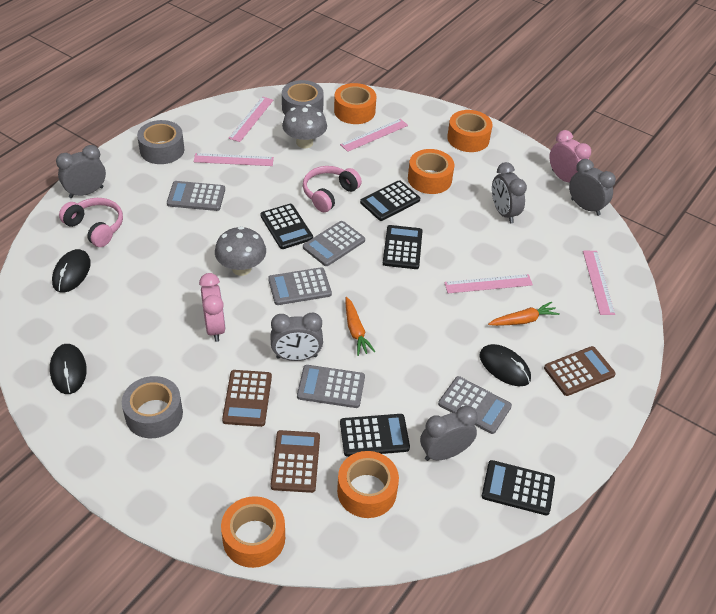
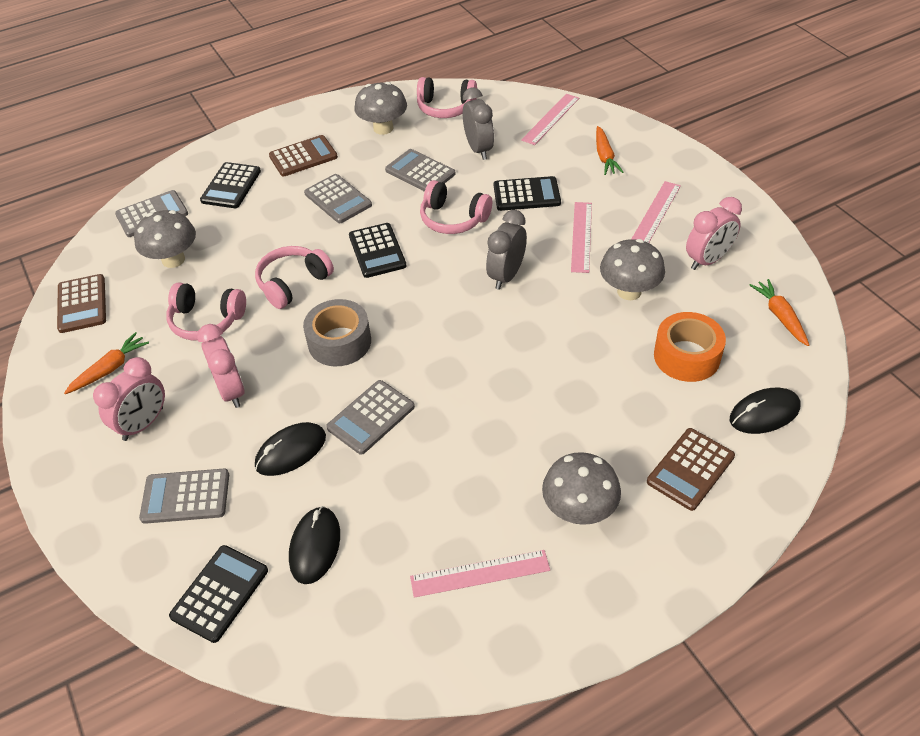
black calculator: [260,204,313,249] [340,414,410,457] [360,180,420,221] [383,225,423,269] [482,460,555,515] = 5 -> [169,545,268,643] [200,162,261,208] [349,223,406,278] [494,176,561,211] = 4
grey clock: [56,145,106,198] [270,313,323,361] [420,406,478,461] [492,162,527,224] [569,159,616,216] = 5 -> [463,88,494,160] [486,210,527,290] = 2
grey mushroom: [215,226,266,276] [282,104,327,148] = 2 -> [134,210,196,268] [354,82,407,135] [542,452,621,525] [600,239,665,300] = 4
grey tape: [122,376,183,438] [137,120,185,164] [282,80,324,115] = 3 -> [303,299,371,366] = 1
orange carrot: [346,297,376,356] [488,302,560,326] = 2 -> [64,332,149,394] [596,126,623,175] [750,279,809,346] = 3
orange tape: [221,496,285,568] [334,83,376,124] [337,451,399,518] [408,149,454,194] [447,110,492,152] = 5 -> [654,312,726,382] = 1
pink clock: [199,273,226,342] [550,130,591,183] = 2 -> [93,357,165,441] [197,324,245,408] [686,197,742,270] = 3
pink headphones: [59,198,123,247] [303,166,362,212] = 2 -> [166,282,246,341] [255,246,334,309] [417,77,477,118] [420,180,492,234] = 4
pink ruler: [194,153,274,166] [228,97,273,142] [340,119,408,152] [444,274,533,293] [583,251,615,315] = 5 -> [410,550,550,598] [521,94,579,145] [571,202,592,273] [632,181,681,243] = 4

